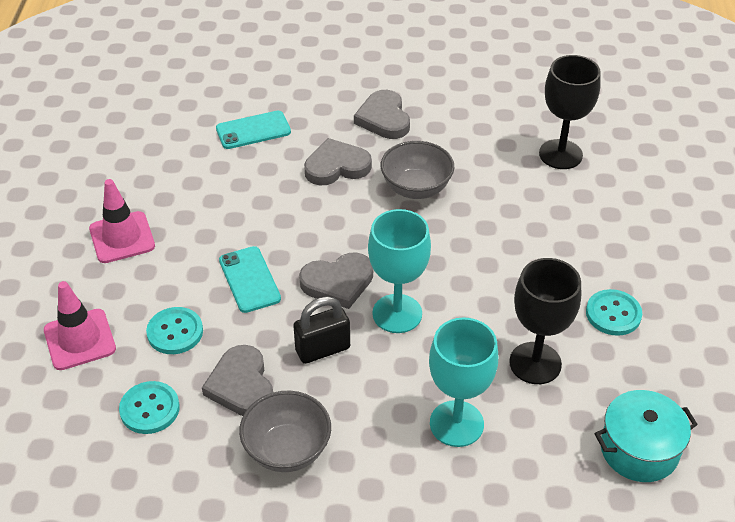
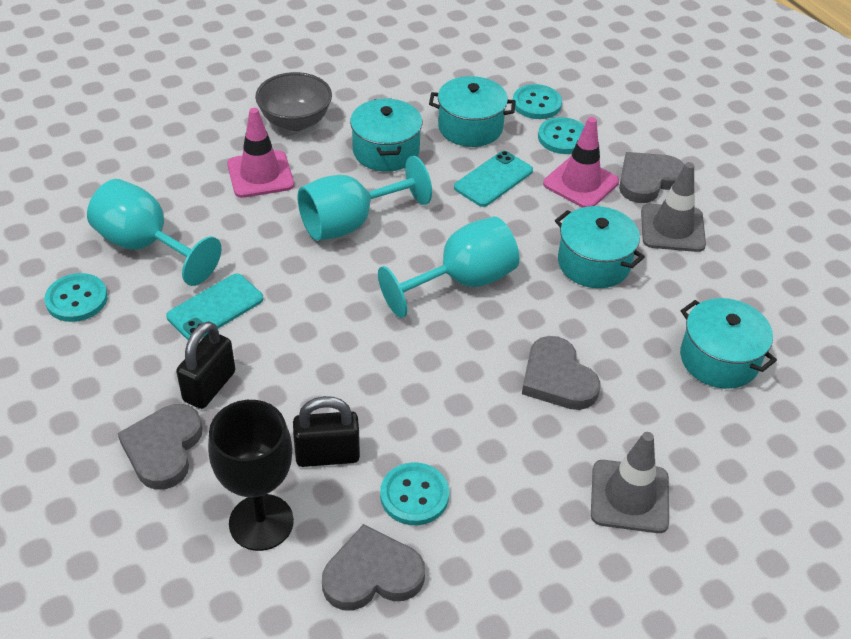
black goblet: [509,258,581,384] [539,55,601,169] = 2 -> [208,400,294,551] = 1
black padlock: [293,296,350,364] = 1 -> [176,321,235,409] [293,396,360,467] = 2
grey bowl: [239,390,331,472] [381,141,454,199] = 2 -> [255,72,332,131] = 1
grey traffic cone: none = 0 -> [591,432,669,533] [641,162,706,252] = 2
turquoise button: [119,381,180,434] [146,307,203,354] [586,289,642,336] = 3 -> [44,273,108,322] [380,462,449,525] [513,84,562,119] [538,117,585,154] = 4
turquoise goblet: [368,209,431,333] [429,317,498,447] = 2 -> [87,179,222,286] [298,156,432,241] [378,217,519,318] = 3
turquoise pot: [594,390,698,482] = 1 -> [350,98,422,172] [429,76,516,147] [555,206,645,288] [680,298,777,389] = 4

